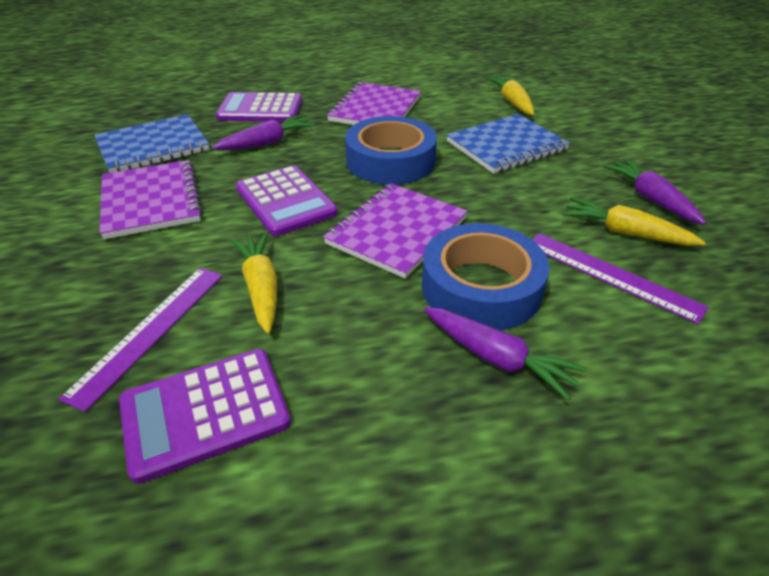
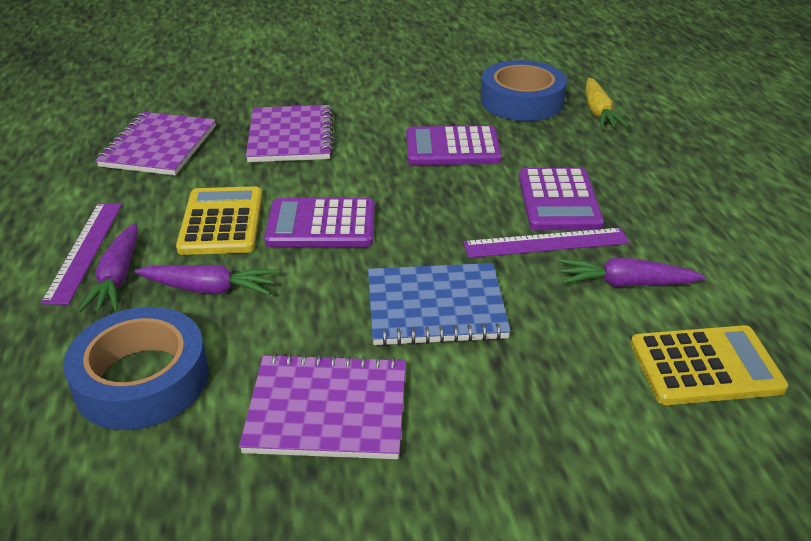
blue notebook: [94,114,210,173] [446,114,570,174] = 2 -> [368,263,511,346] = 1
yellow calculator: none = 0 -> [176,186,262,255] [631,325,788,405] = 2
yellow carrot: [231,233,277,334] [486,75,534,115] [563,197,706,246] = 3 -> [586,78,629,128] = 1

